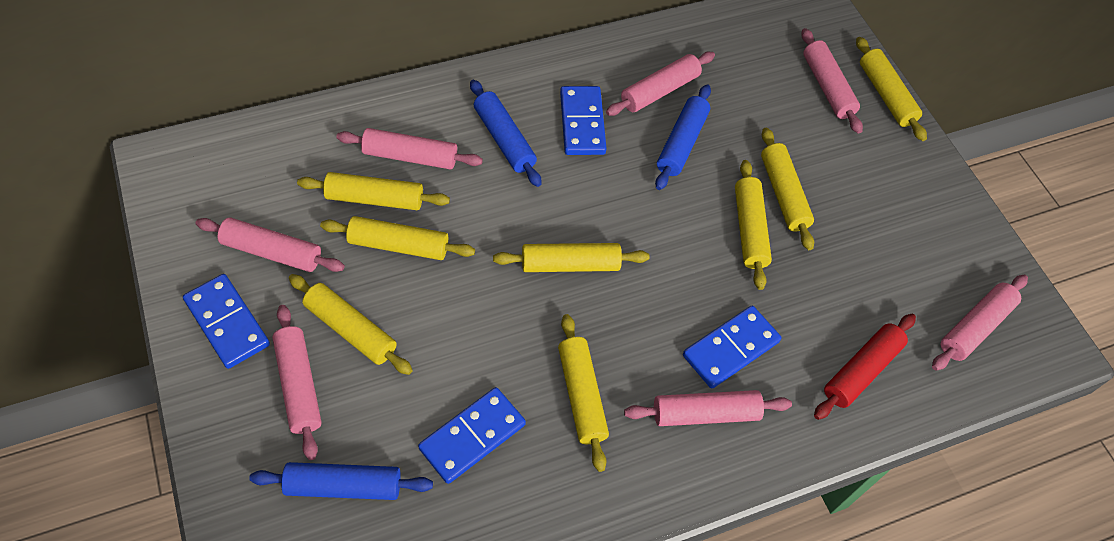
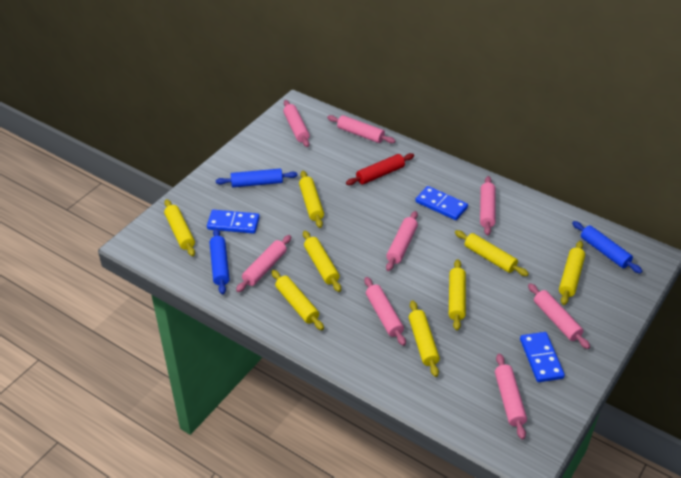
blue domino: [183,274,270,369] [418,387,526,484] [560,86,607,155] [683,306,781,389] = 4 -> [207,210,260,234] [415,186,468,220] [520,332,565,382] = 3
pink rolling pin: [196,217,345,272] [272,305,322,460] [336,128,483,169] [606,52,715,116] [624,390,792,426] [801,28,863,134] [932,275,1028,371] = 7 -> [236,235,291,292] [283,100,310,147] [327,115,395,143] [364,277,406,346] [386,211,418,271] [480,176,496,235] [495,353,527,440] [528,283,590,349] = 8

